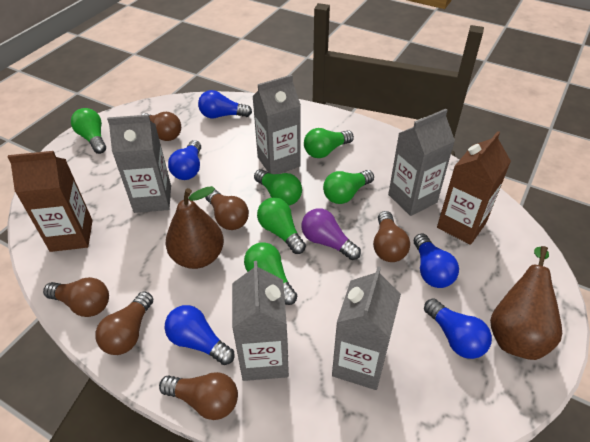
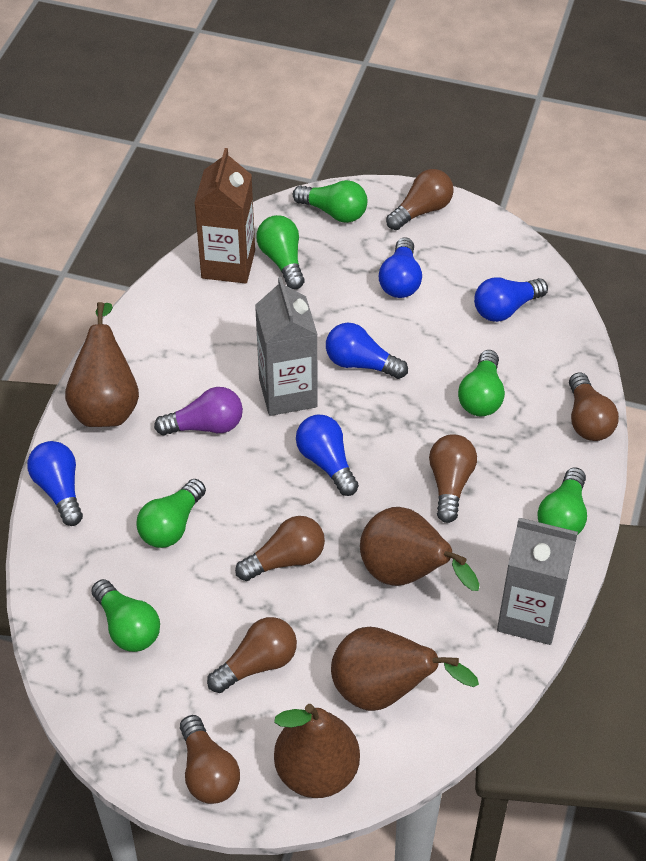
brown carton: [8,151,93,252] [437,131,511,245] = 2 -> [194,148,255,284] = 1
brown pear: [166,186,224,269] [490,246,562,360] = 2 -> [65,302,139,427] [274,704,360,798] [331,627,479,711] [360,507,480,591] = 4
grey carton: [107,115,171,213] [232,261,289,381] [252,75,301,174] [332,267,401,390] [388,109,455,216] = 5 -> [255,277,318,416] [497,518,578,645] = 2

